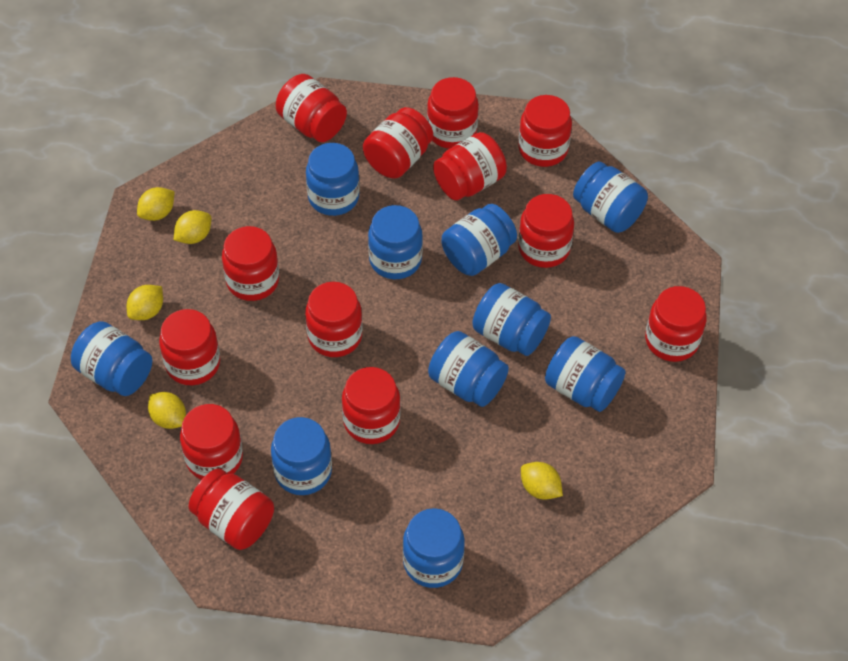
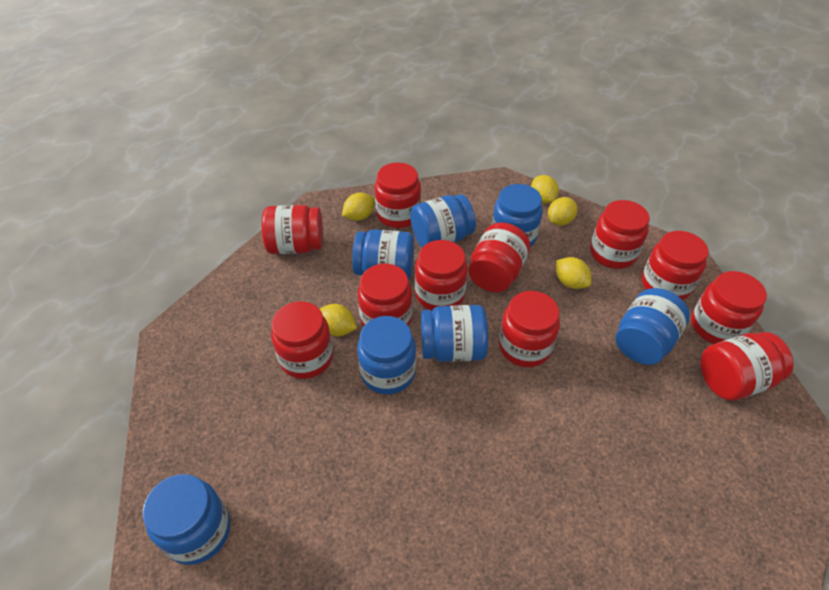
blue jar: [71,321,152,396] [271,417,332,495] [306,143,360,216] [368,205,423,279] [403,508,465,588] [428,331,509,407] [442,204,517,276] [472,283,551,356] [545,336,625,412] [573,161,648,233] = 10 -> [143,474,230,565] [352,229,414,281] [357,316,416,395] [410,194,476,247] [421,305,488,362] [492,184,543,247] [616,288,690,365] = 7
red jar: [159,309,220,385] [180,404,243,480] [189,468,274,550] [222,226,279,301] [276,74,347,142] [305,282,362,357] [342,367,401,444] [363,107,433,179] [427,77,479,149] [433,132,507,200] [518,95,572,167] [518,194,574,268] [645,286,707,362] = 13 -> [262,205,323,254] [271,301,333,379] [358,264,412,327] [375,163,421,228] [415,240,468,311] [468,222,530,292] [499,291,560,367] [590,200,650,269] [642,231,709,300] [691,271,767,344] [700,332,794,401] = 11

